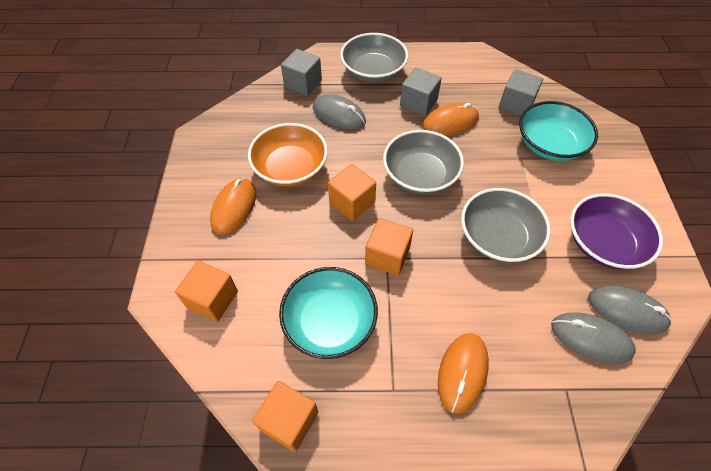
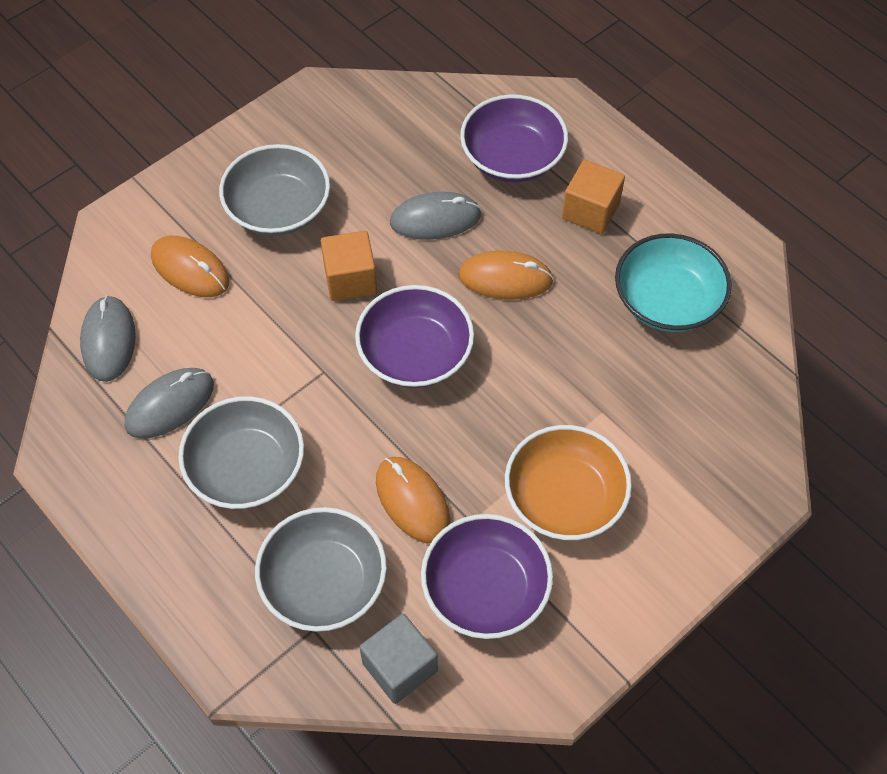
grey cube: [281,49,322,96] [400,68,442,116] [498,69,543,117] = 3 -> [359,613,438,704] = 1
orange cube: [175,261,238,322] [252,381,318,452] [328,164,376,221] [365,218,413,276] = 4 -> [321,231,377,301] [562,160,625,234] = 2
purple bowl: [570,193,663,269] = 1 -> [355,285,474,388] [421,514,553,639] [460,94,568,182] = 3
turquoise bowl: [279,267,378,359] [519,101,598,161] = 2 -> [615,233,732,332] = 1

